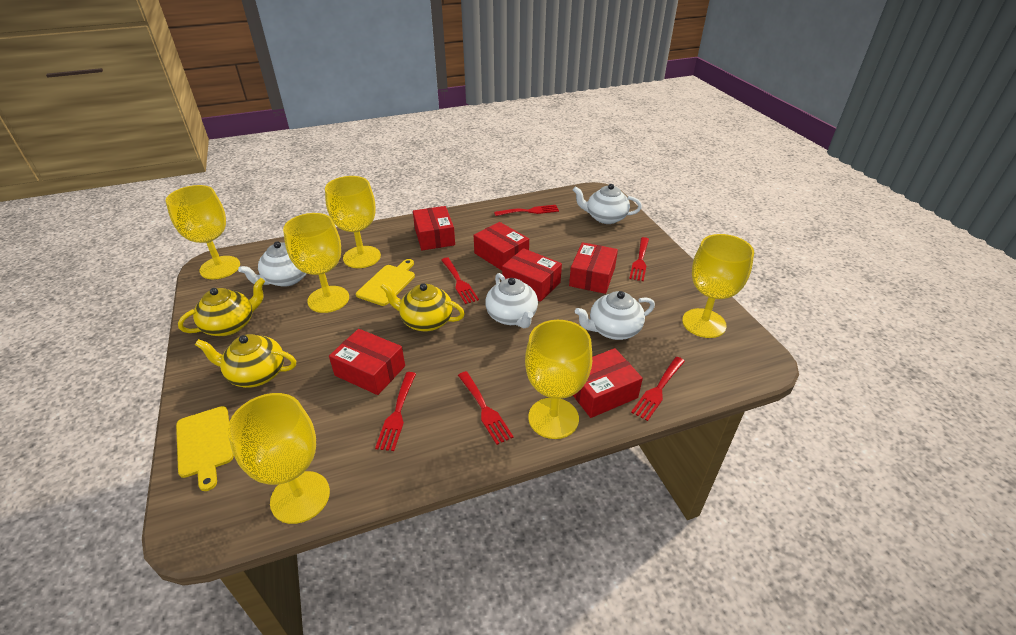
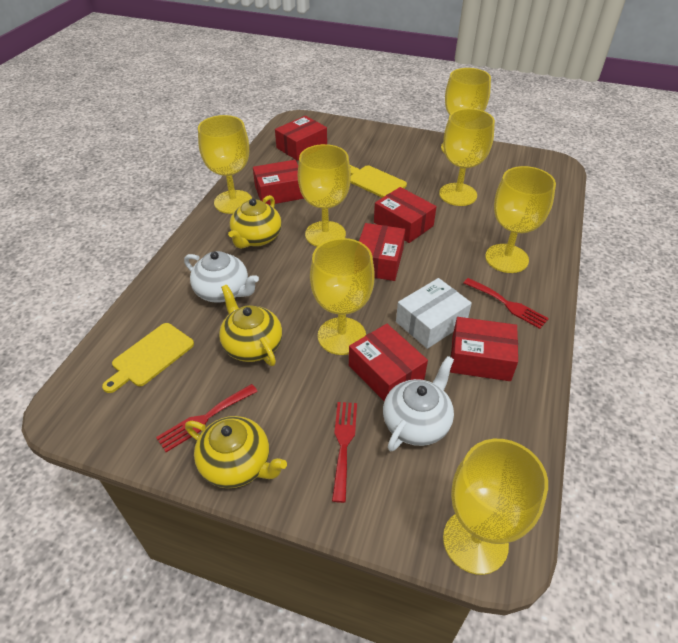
red fork: [375,372,416,451] [441,257,479,304] [458,371,514,445] [494,205,559,216] [629,237,649,281] [631,357,685,421] = 6 -> [156,384,258,452] [332,402,357,503] [464,278,549,329] = 3
white box: none = 0 -> [396,278,472,349] = 1
white teapot: [238,241,307,287] [485,273,538,328] [573,184,642,224] [575,291,655,340] = 4 -> [184,251,259,303] [383,356,454,451] = 2
yellow goblet: [166,185,240,279] [227,393,330,524] [283,213,349,313] [325,176,381,268] [525,320,592,439] [682,234,754,338] = 6 -> [198,115,252,214] [298,144,351,247] [310,238,375,355] [439,108,495,206] [441,68,491,153] [443,439,548,575] [485,166,556,273] = 7

